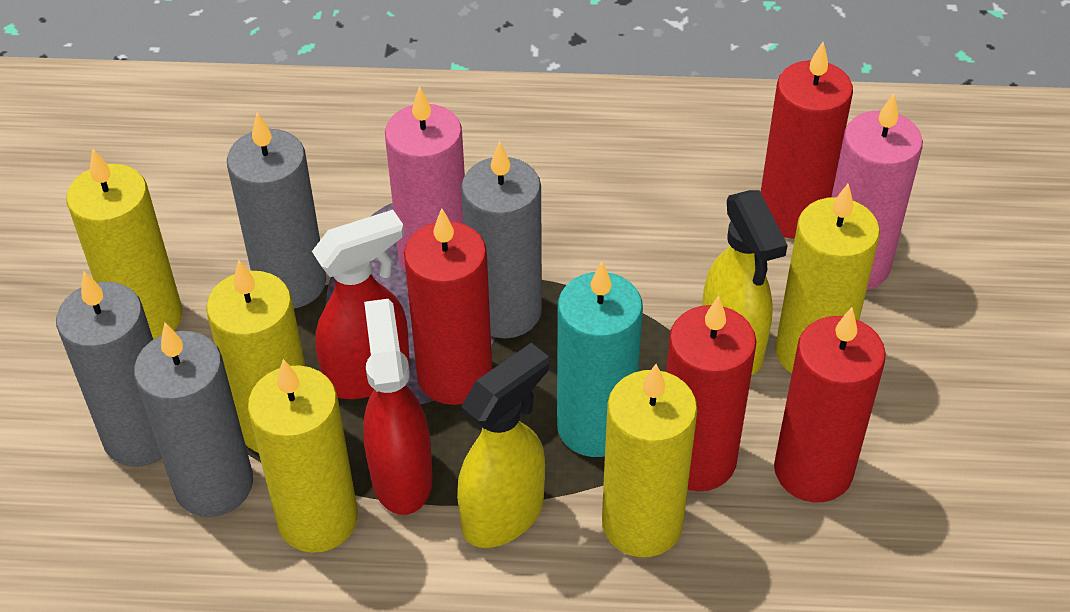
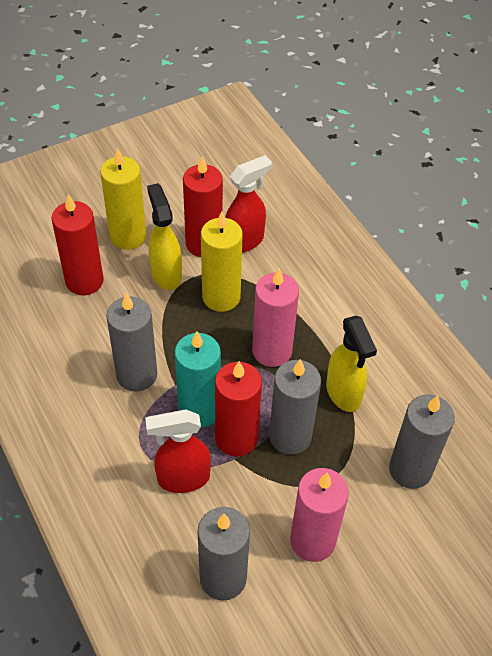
red candle: [404,208,492,405] [666,296,756,491] [761,42,853,239] [774,307,886,503] = 4 -> [52,194,104,295] [183,156,223,257] [215,361,262,456] = 3
yellow candle: [67,149,182,340] [206,260,305,453] [248,359,358,553] [602,364,698,557] [775,184,880,373] = 5 -> [100,147,146,250] [201,211,243,312] = 2

